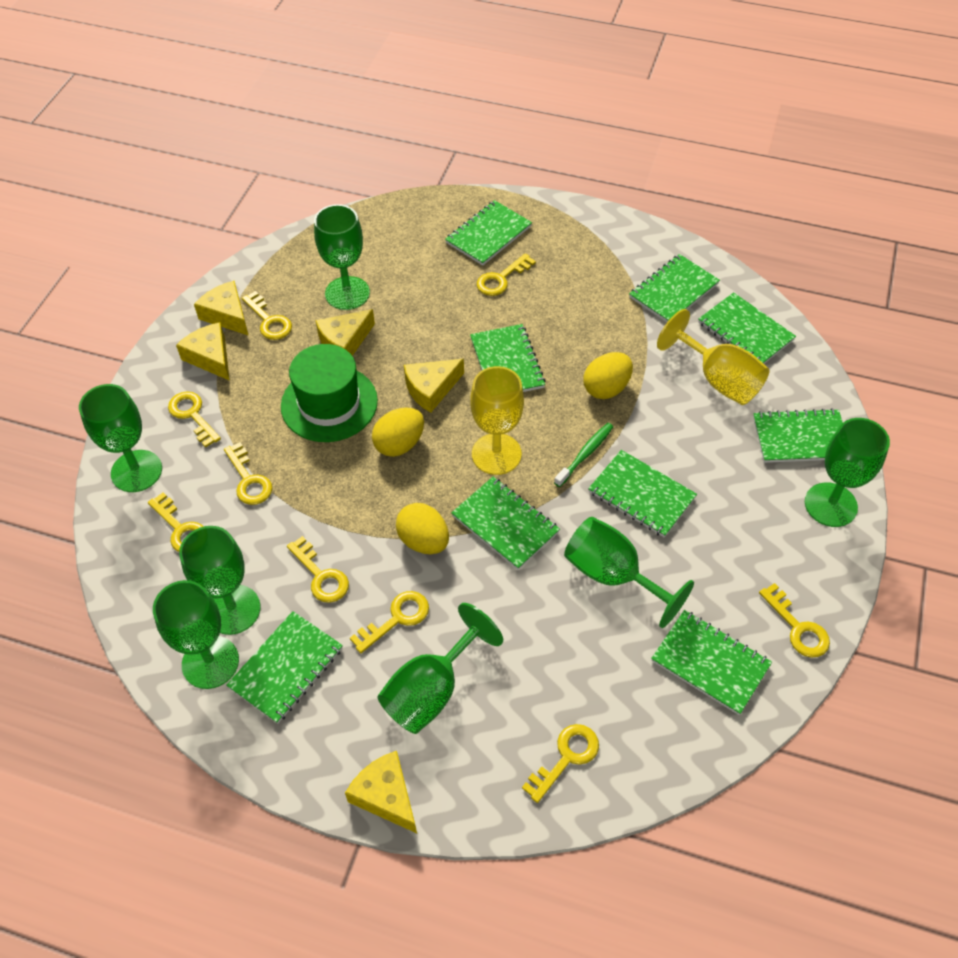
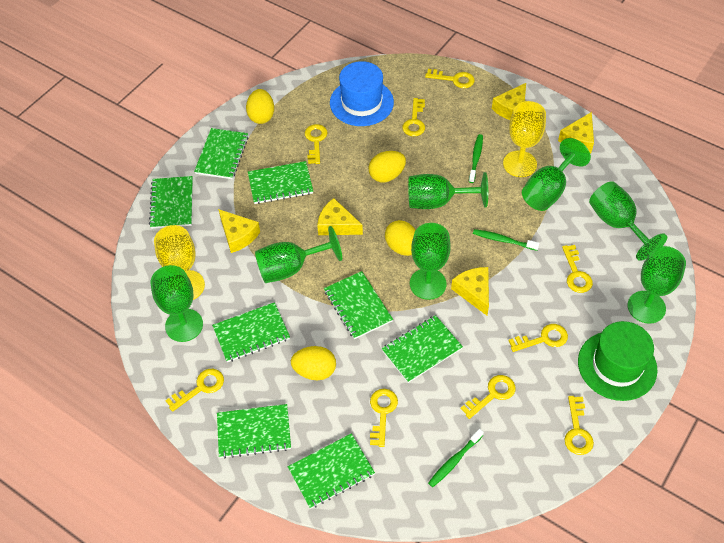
blue hat: none = 0 -> [330,61,394,126] = 1
green notebook: [226,611,343,724] [445,200,532,266] [451,476,560,570] [470,324,546,392] [588,450,697,537] [629,254,720,322] [651,610,772,715] [698,292,796,364] [753,408,843,463] = 9 -> [149,176,193,229] [194,128,248,179] [212,302,290,362] [217,404,291,459] [248,161,313,204] [288,433,375,509] [324,271,393,339] [382,315,463,383] = 8
green toothbrush: [554,423,613,487] = 1 -> [428,429,484,487] [469,134,483,183] [473,229,540,251] = 3
yellow egg: [372,407,424,457] [396,503,449,554] [584,352,633,399] = 3 -> [246,89,274,124] [291,346,336,380] [369,151,406,183] [385,220,416,256] = 4

